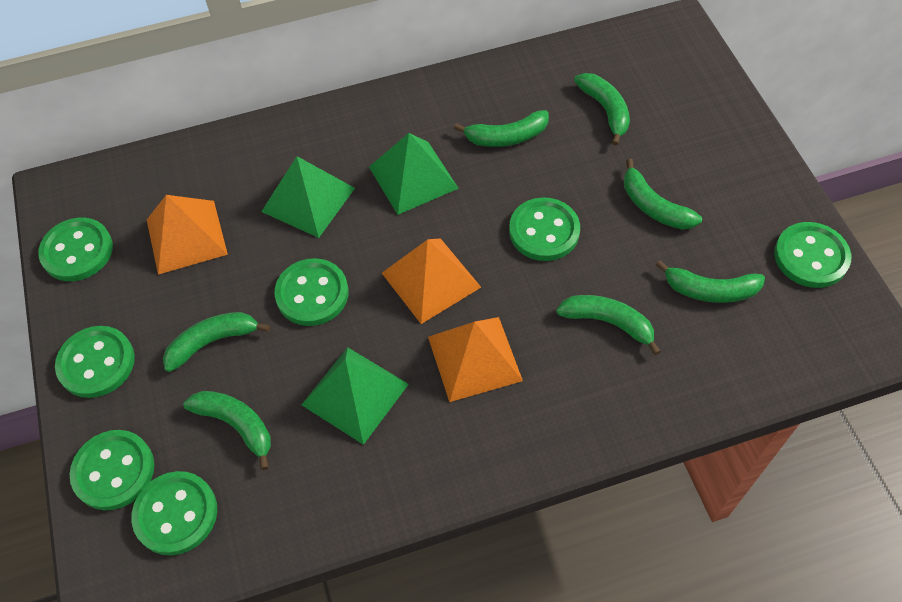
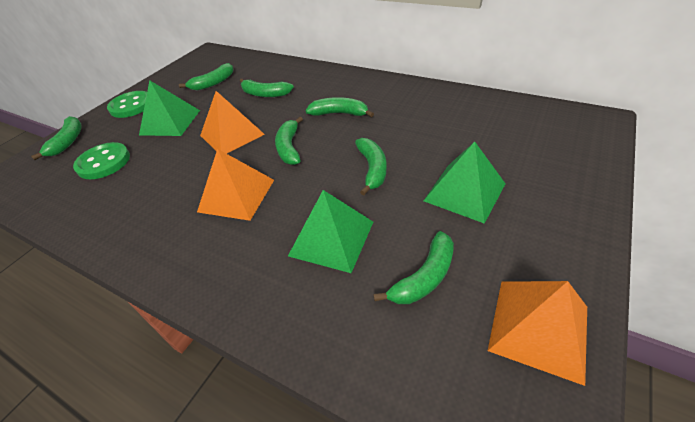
green button: [38,218,113,281] [55,326,135,398] [70,430,154,510] [132,471,217,556] [274,258,349,326] [509,197,580,261] [774,222,851,288] = 7 -> [73,142,130,179] [107,91,147,118] = 2

